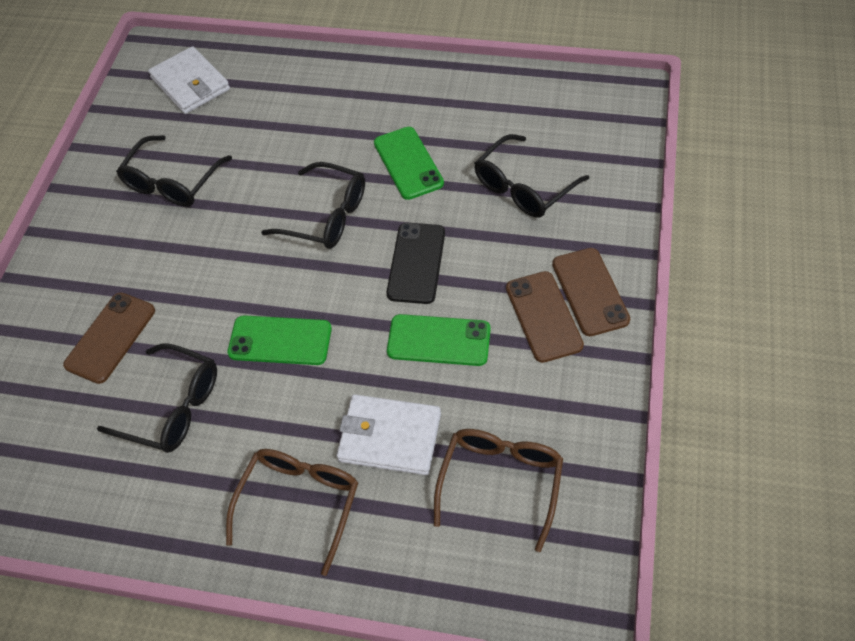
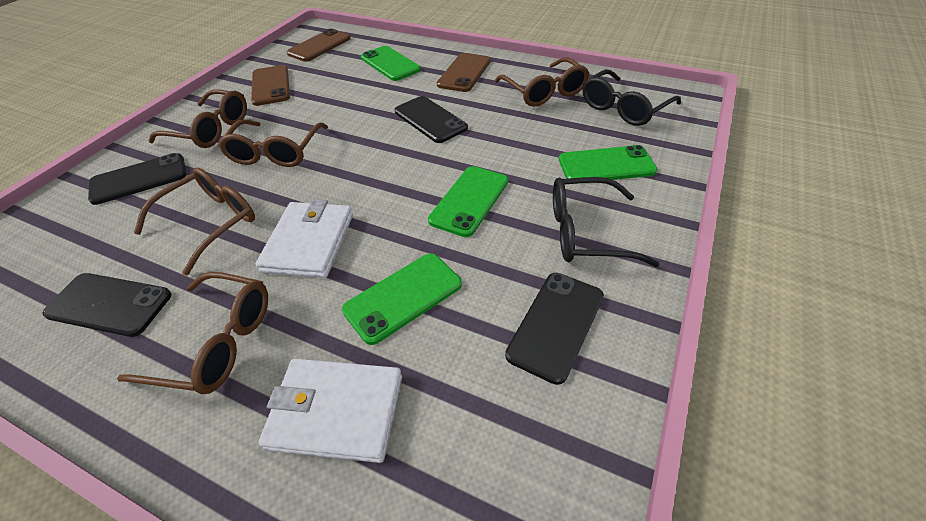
black glasses: [97,344,217,453] [116,135,232,206] [261,162,365,249] [474,134,589,218] = 4 -> [553,177,659,267] [583,69,681,126] = 2
black phone: [387,223,445,304] = 1 -> [42,273,171,337] [88,153,187,205] [395,96,468,143] [505,273,604,385] = 4
brown glasses: [226,449,358,576] [434,429,563,552] = 2 -> [117,272,268,394] [134,168,255,276] [148,89,247,148] [218,119,328,167] [494,57,590,107] = 5
green phone: [227,315,332,365] [374,127,444,200] [387,314,491,366] = 3 -> [342,253,462,345] [361,46,421,81] [428,166,508,237] [559,145,657,180] = 4

